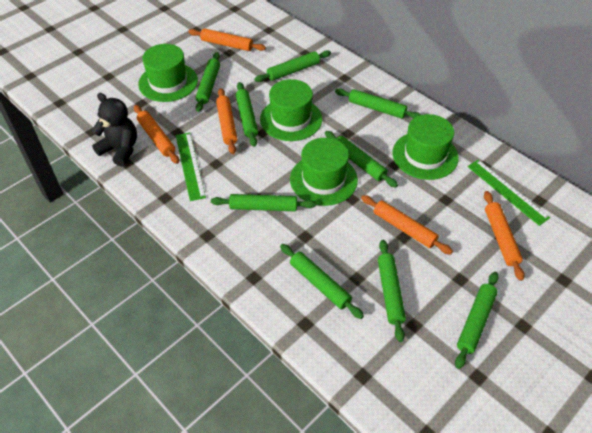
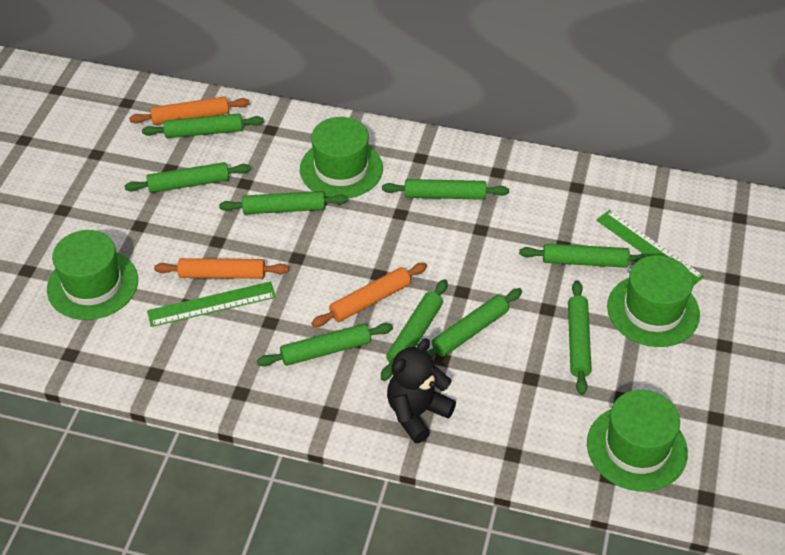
orange rolling pin: [134,105,179,164] [188,28,266,51] [216,88,237,154] [361,195,453,255] [484,191,525,281] = 5 -> [129,96,250,125] [154,258,289,279] [311,263,427,327] = 3

